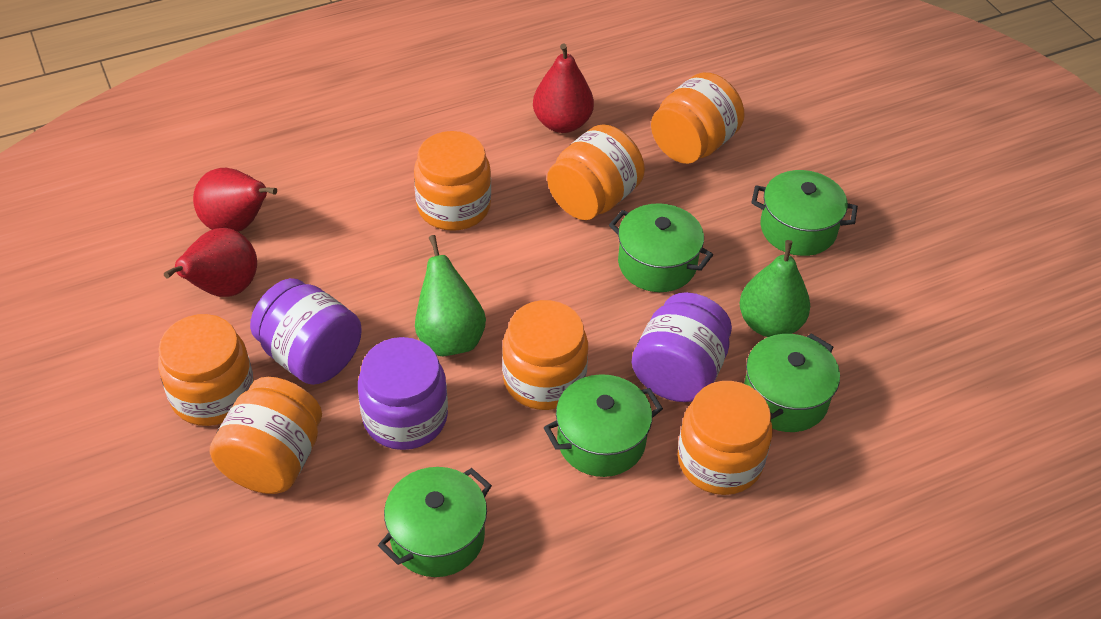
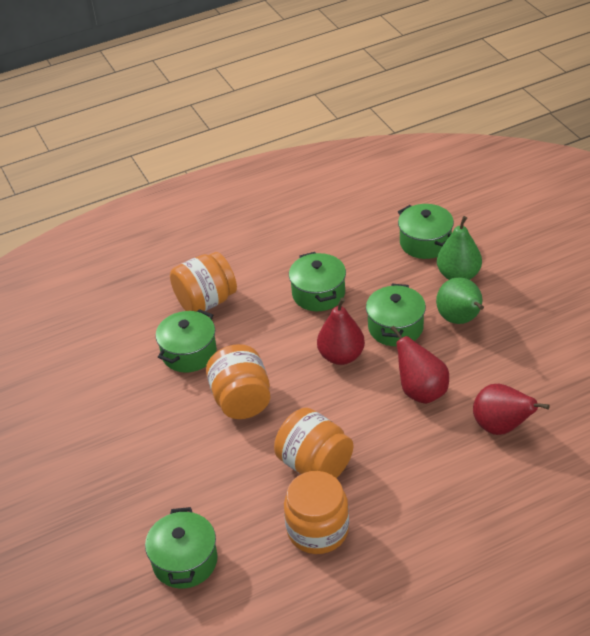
orange jar: [158,314,254,426] [210,377,322,494] [414,131,491,231] [502,300,588,410] [547,124,645,220] [651,72,745,164] [678,381,772,495] = 7 -> [170,252,237,311] [206,344,270,419] [274,407,353,478] [284,471,349,554] = 4
purple jar: [250,278,362,385] [358,337,448,450] [632,292,732,402] = 3 -> none = 0

